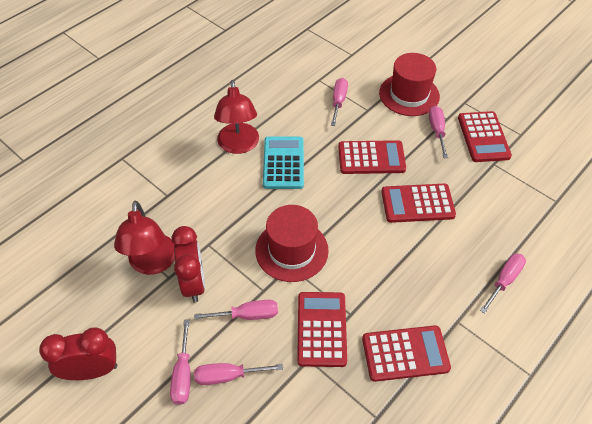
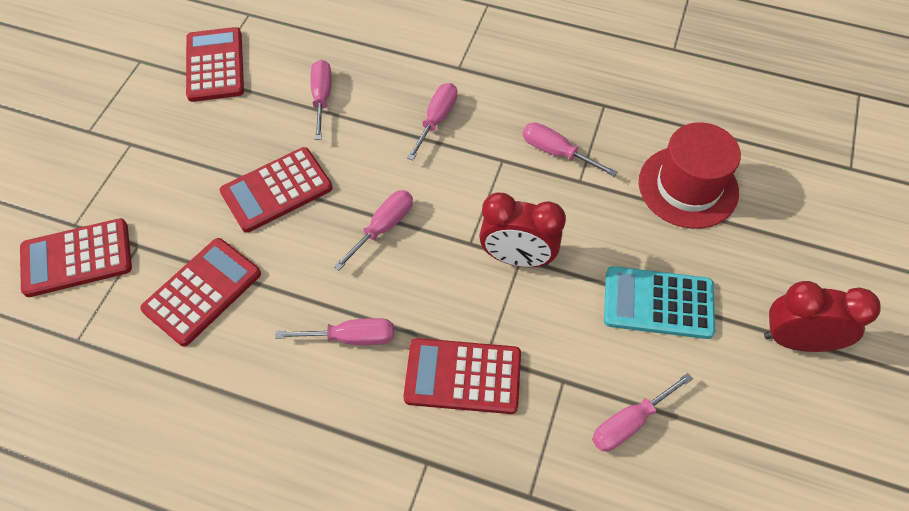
red hat: [255,205,329,282] [379,53,440,116] = 2 -> [639,122,741,229] = 1
red lamp: [114,201,175,275] [214,80,259,154] = 2 -> none = 0

